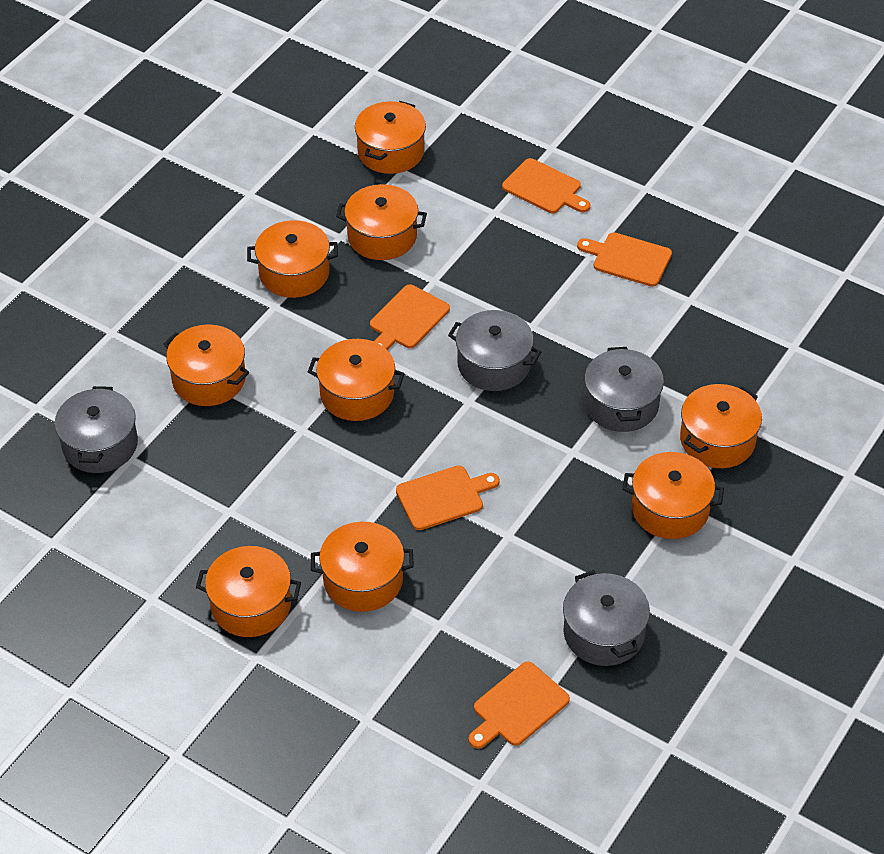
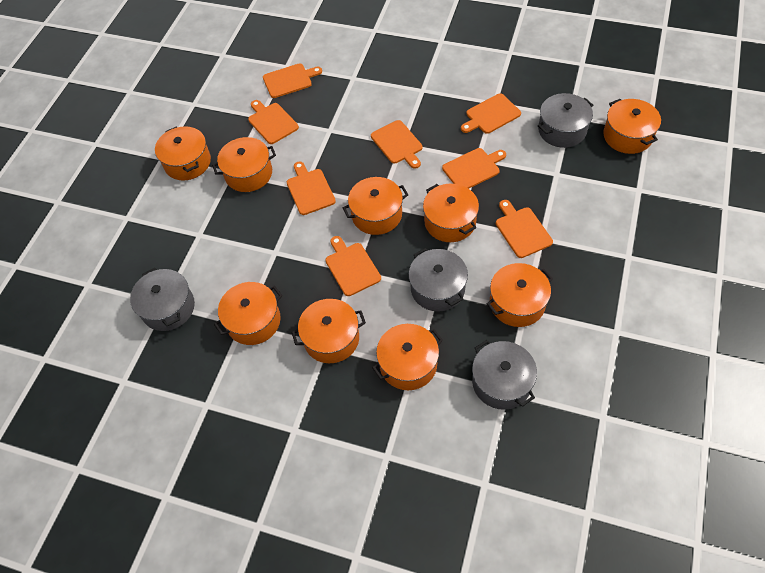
orange cutting board: [370,285,450,350] [396,465,500,530] [469,662,570,749] [502,158,590,213] [577,232,672,287] = 5 -> [248,100,299,144] [263,63,322,98] [287,161,336,215] [325,236,381,296] [371,120,423,169] [442,148,506,189] [461,93,521,134] [496,200,553,258] = 8

